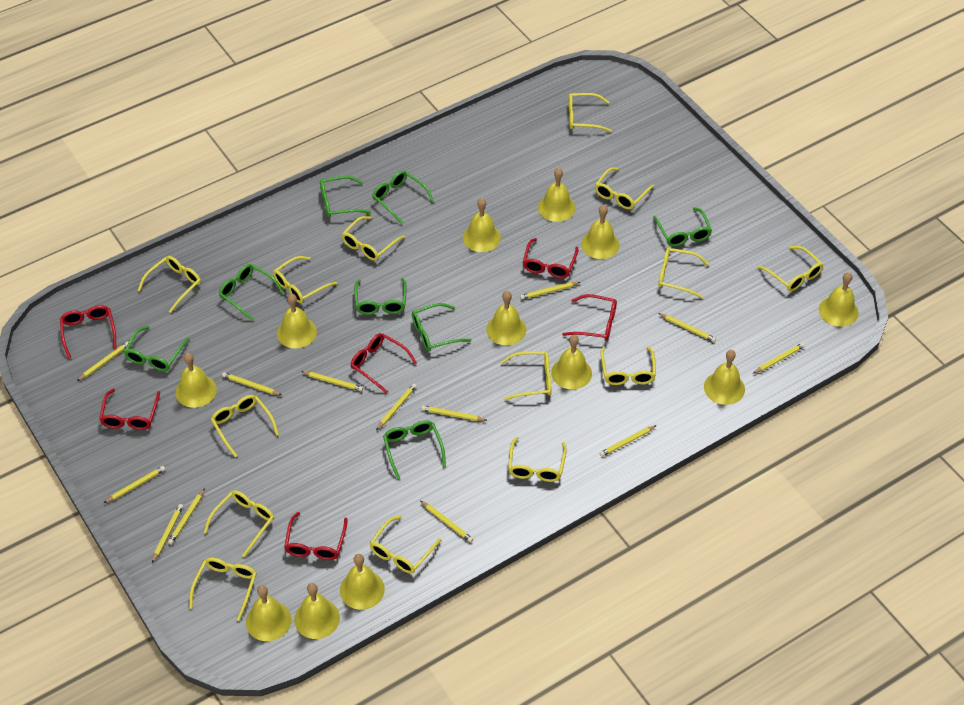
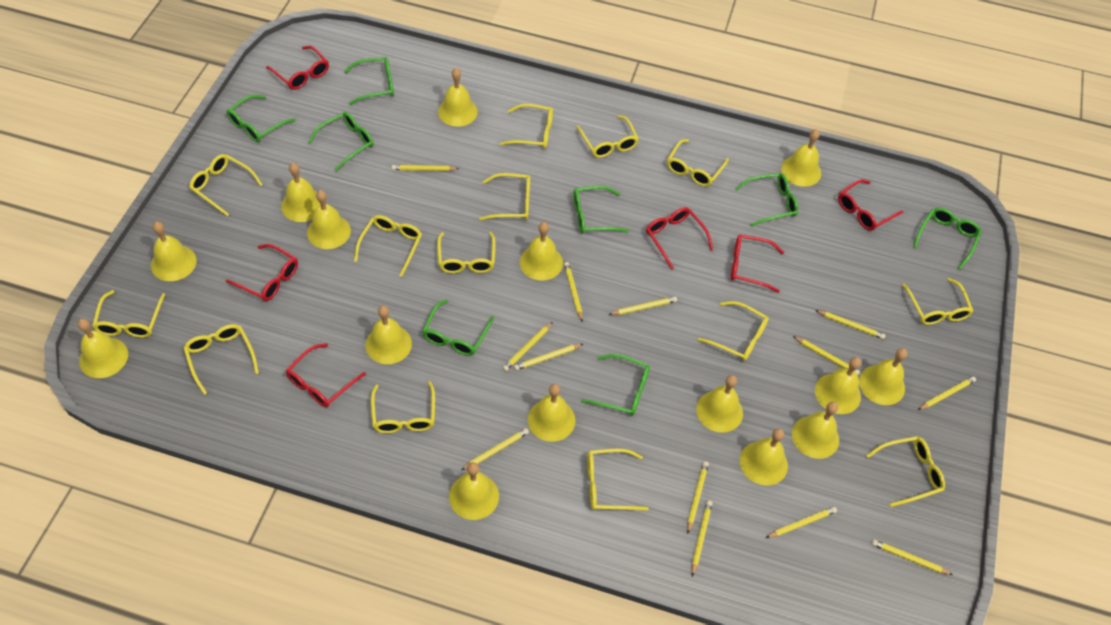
yellow bell: [175,353,217,408] [246,585,291,641] [277,294,317,348] [294,583,340,639] [340,554,385,610] [463,198,501,252] [486,291,526,346] [538,168,576,222] [551,335,592,389] [581,205,619,259] [704,350,745,405] [819,272,859,327] = 12 -> [77,318,128,378] [151,222,197,281] [281,163,321,222] [307,190,351,249] [365,305,412,364] [438,68,478,127] [449,462,499,520] [520,222,563,281] [528,384,576,442] [696,375,743,433] [740,428,788,486] [781,129,821,187] [792,402,839,459] [815,357,861,414] [859,348,908,405] = 15

